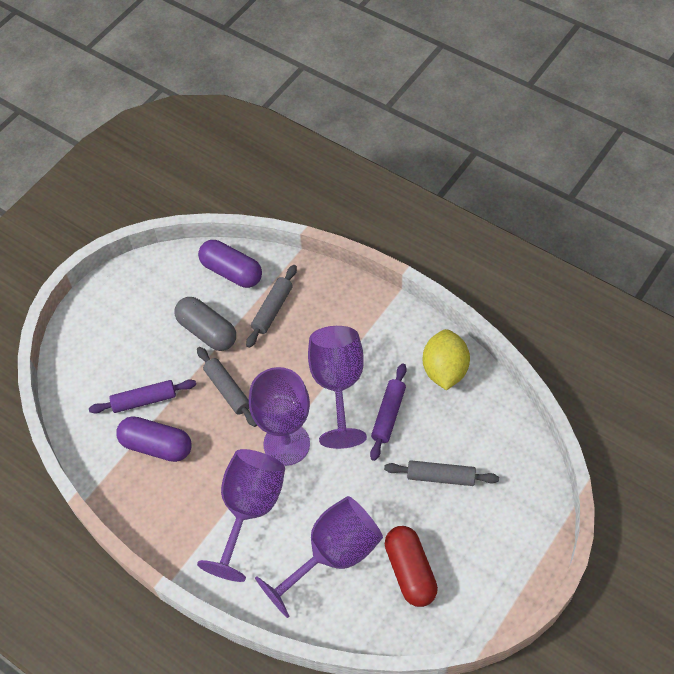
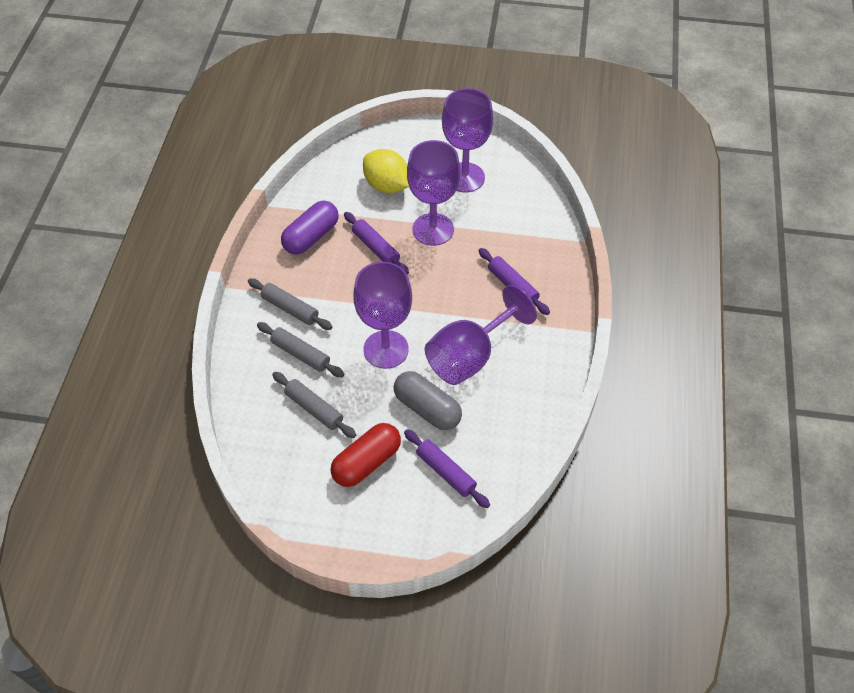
purple capsule: [116,416,192,462] [198,240,262,288] = 2 -> [281,201,338,255] = 1
purple rolling pin: [89,379,196,413] [370,363,407,461] = 2 -> [344,212,409,274] [404,429,490,508] [479,248,550,315] = 3

